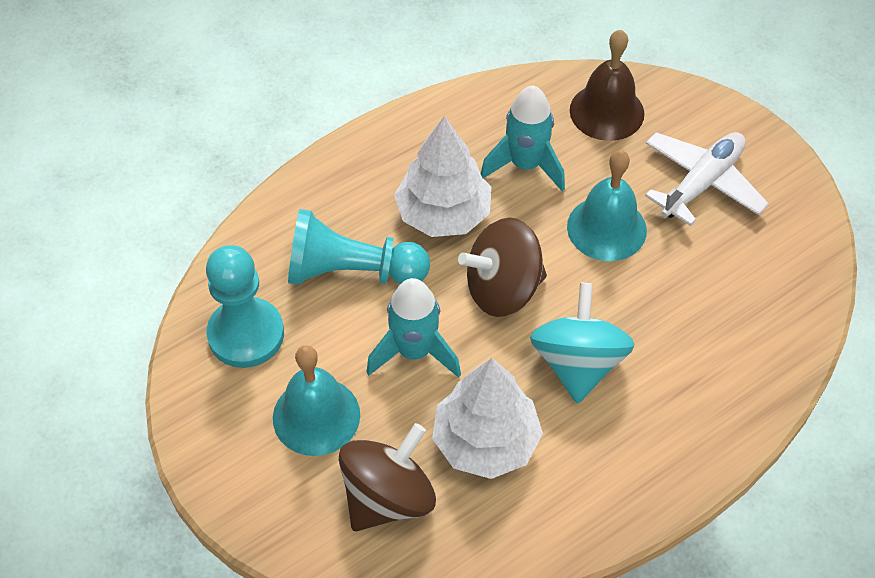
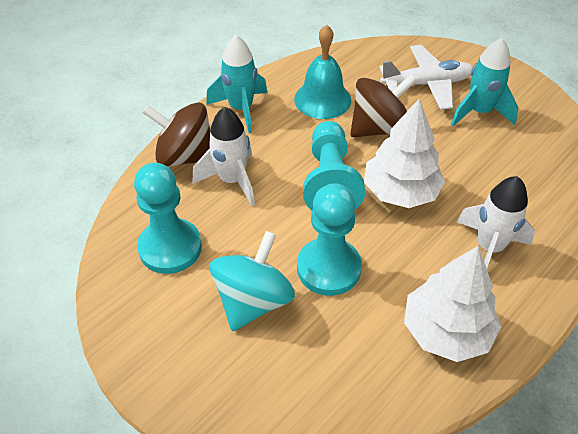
brown bell: [570,30,644,141] = 1 -> none = 0
turquoise bell: [273,345,360,456] [567,150,647,261] = 2 -> [294,25,351,119] = 1
turquoise pawn: [206,245,284,368] [288,209,430,285] = 2 -> [134,163,202,274] [297,183,362,296] [303,121,365,210] = 3
white rocket: none = 0 -> [192,107,255,206] [457,176,535,268] = 2

